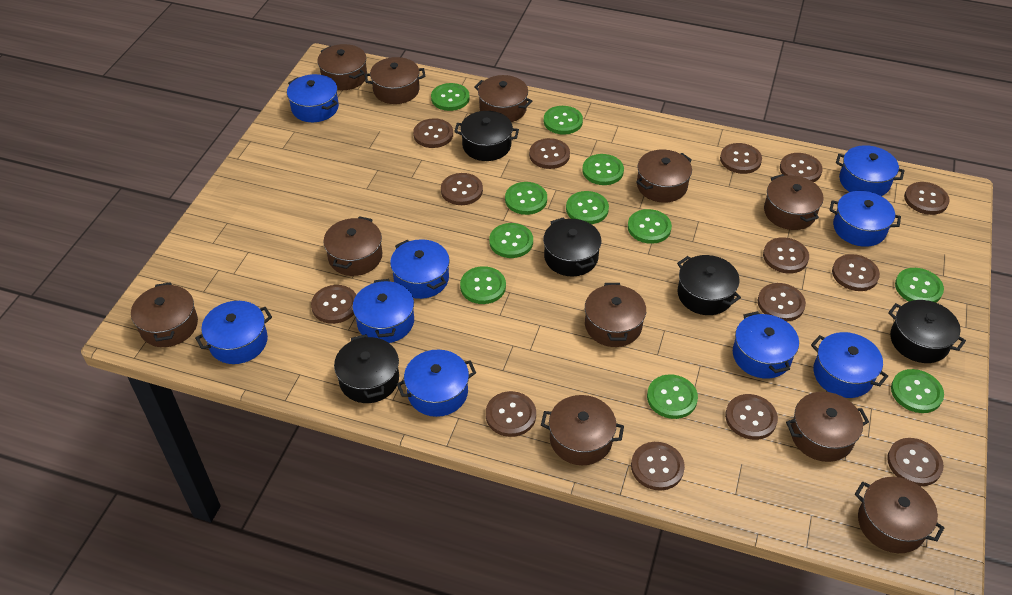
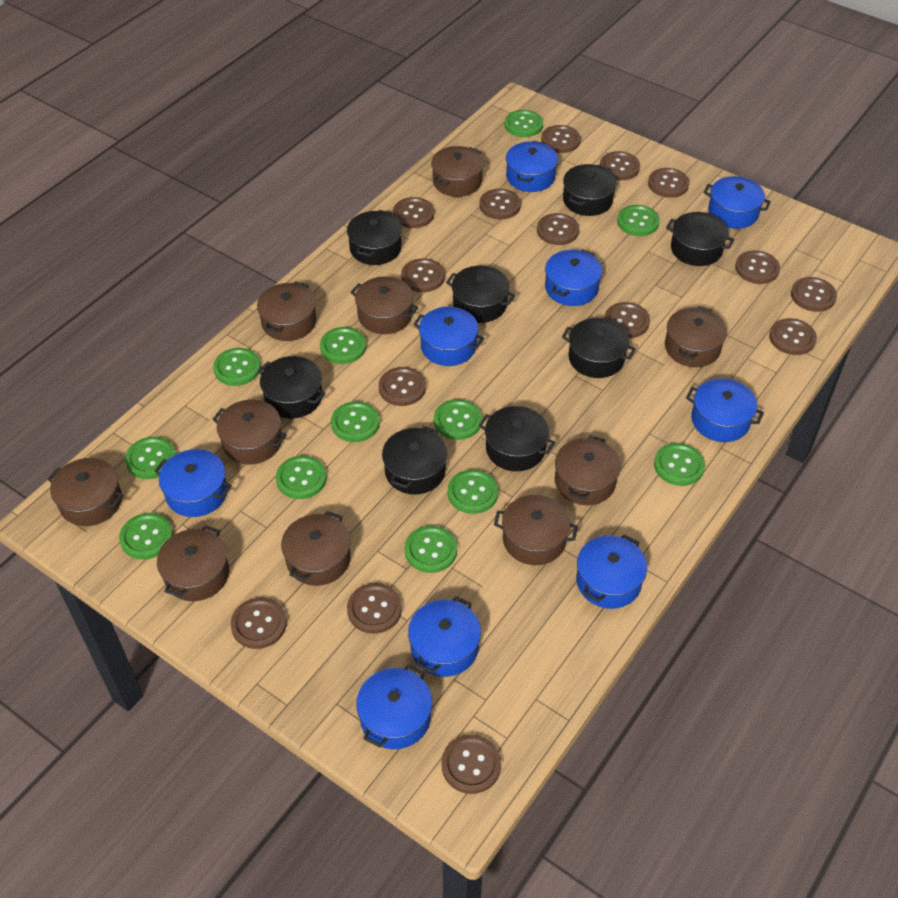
black pot: [334,334,399,403] [454,111,519,161] [543,217,601,276] [677,255,741,315] [888,300,966,363] = 5 -> [258,356,325,419] [347,210,402,265] [382,426,447,495] [446,266,515,323] [479,406,555,471] [562,318,636,378] [563,164,617,216] [666,212,734,266] = 8
brown button: [311,285,356,324] [413,118,453,148] [441,173,483,205] [486,391,536,437] [529,138,570,169] [631,442,685,491] [720,143,762,174] [725,394,778,440] [758,283,806,322] [763,237,809,274] [780,153,822,182] [832,254,880,291] [887,438,944,486] [904,182,950,215] = 14 -> [231,597,287,649] [347,583,402,634] [379,367,426,406] [393,197,434,228] [401,258,445,292] [441,734,501,794] [479,189,521,219] [537,213,579,245] [541,125,581,153] [600,151,640,180] [604,302,650,338] [648,168,690,198] [735,250,780,284] [769,318,817,355] [791,277,837,312] = 15
brown pot: [131,282,198,347] [317,44,367,90] [323,216,382,276] [365,57,426,104] [474,75,532,122] [541,395,624,465] [585,283,646,347] [636,150,692,203] [764,174,823,230] [786,392,869,462] [855,477,944,553] = 11 -> [48,458,124,526] [157,525,229,601] [212,400,287,465] [257,281,316,341] [281,511,351,586] [350,276,418,334] [431,146,484,197] [494,495,578,565] [555,435,621,505] [665,306,727,367] = 10
green button: [431,83,470,111] [460,266,506,304] [489,223,533,258] [505,182,547,215] [544,106,583,135] [566,191,609,224] [582,154,624,185] [628,209,672,244] [647,374,698,419] [891,369,944,413] [895,268,944,302] = 11 -> [119,513,173,559] [125,437,176,479] [213,348,261,386] [276,456,327,499] [320,327,366,364] [331,401,380,442] [405,526,457,573] [434,399,482,440] [448,469,498,514] [505,110,543,137] [617,205,660,236] [654,443,705,486] = 12

